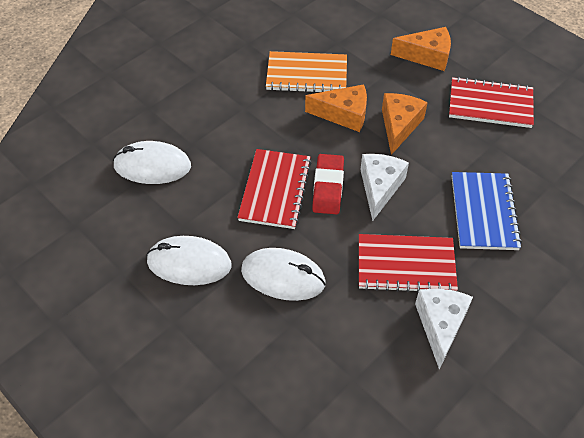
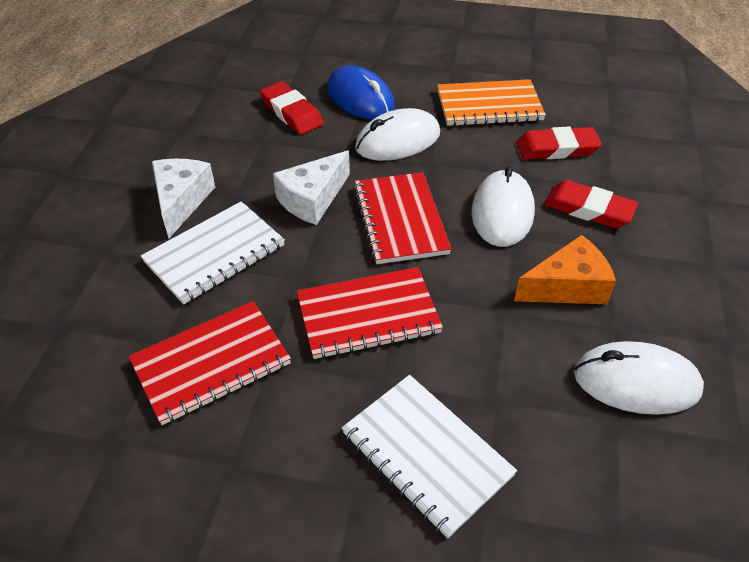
blue mouse: none = 0 -> [327,65,395,120] = 1
blue notebook: [452,172,522,250] = 1 -> none = 0
orange cheese: [305,84,367,132] [382,93,428,155] [391,27,451,71] = 3 -> [514,235,616,304] = 1
red eraser: [312,154,344,214] = 1 -> [260,81,324,135] [516,126,602,160] [544,180,638,228] = 3
white notebook: none = 0 -> [141,201,285,304] [342,375,517,538] = 2

